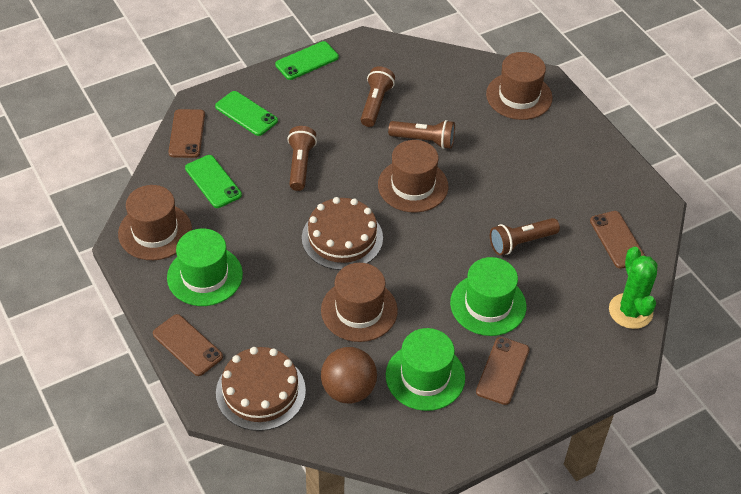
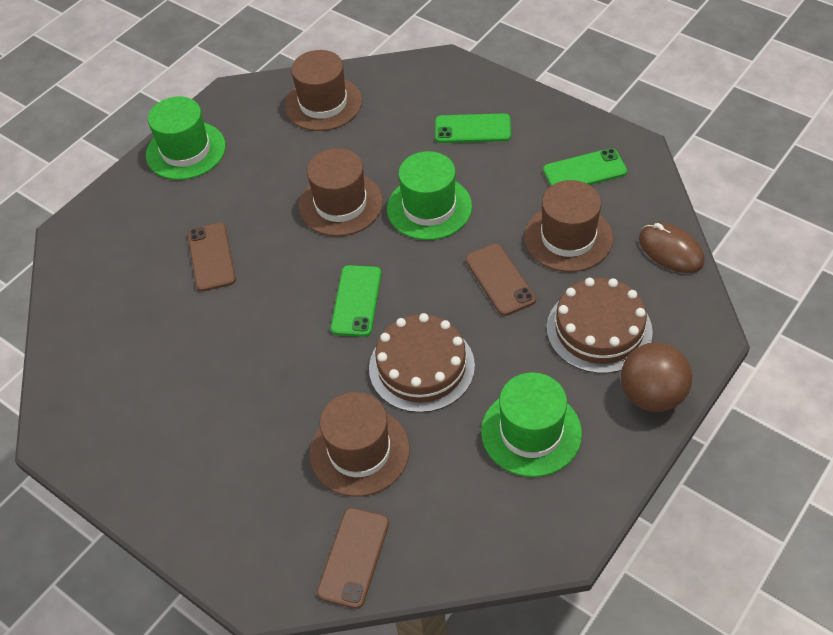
brown flashlight: [287,126,317,191] [361,66,395,127] [388,120,455,149] [490,218,560,255] = 4 -> none = 0
brown mouse: none = 0 -> [639,222,704,273] = 1
brown phone: [153,314,223,376] [169,109,205,158] [476,337,529,405] [590,211,645,269] = 4 -> [187,223,236,292] [317,508,389,609] [465,244,536,316] = 3
green cactus: [609,247,658,329] = 1 -> none = 0

